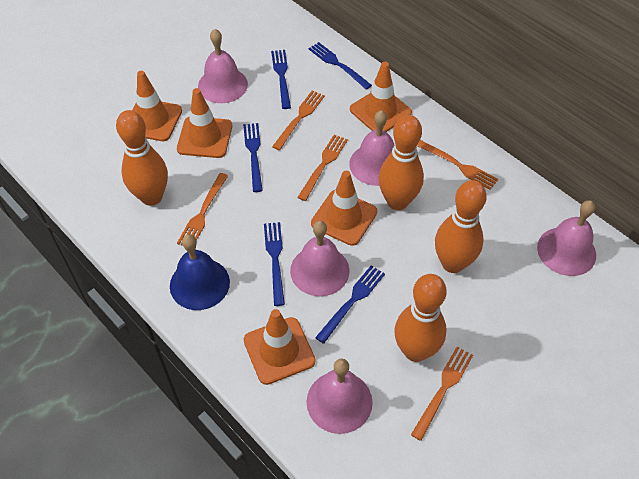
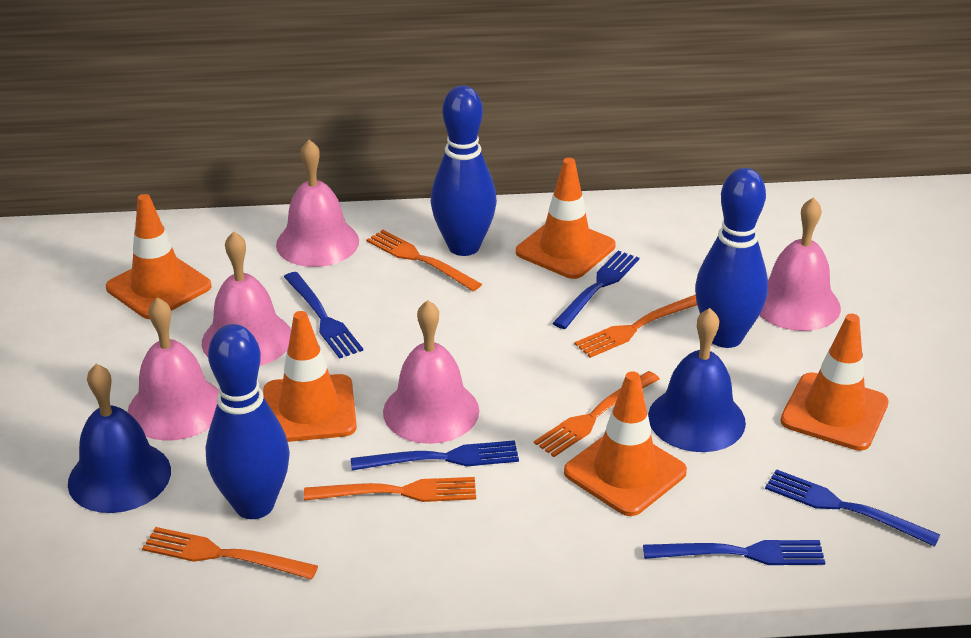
blue bell: [170,234,230,310] = 1 -> [68,364,171,513] [648,308,746,452] = 2
blue bowling pin: none = 0 -> [206,324,290,519] [431,85,497,256] [695,168,768,348] = 3
orange bowling pin: [116,110,168,206] [378,115,424,210] [394,274,447,362] [435,180,487,273] = 4 -> none = 0

